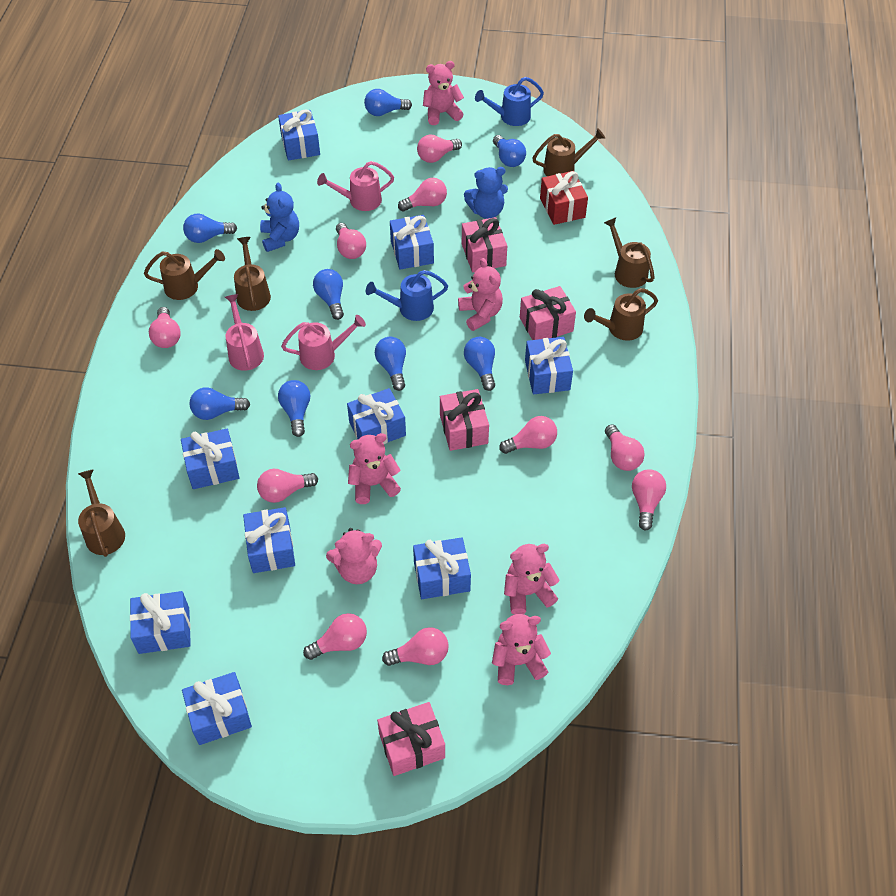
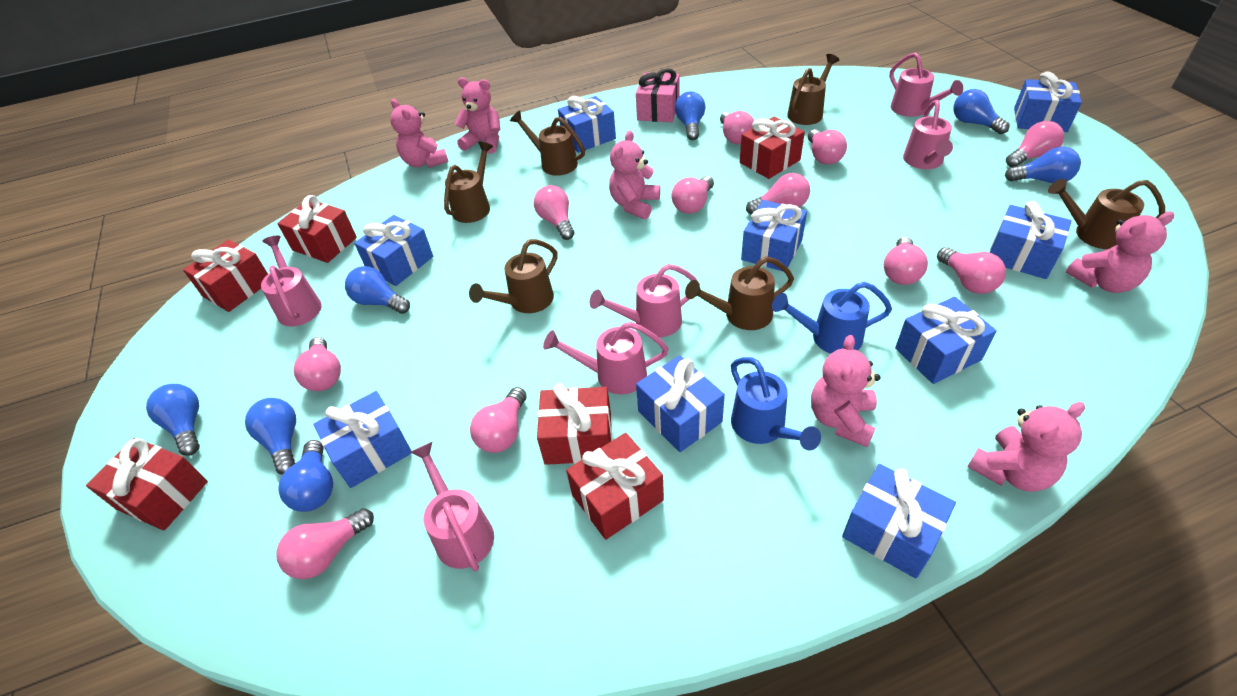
blue light bulb: [183,214,237,243] [189,387,250,420] [278,380,310,437] [313,269,344,320] [364,89,412,116] [375,337,406,391] [464,337,495,391] [493,135,526,167] = 8 -> [146,384,200,456] [245,398,296,475] [278,440,333,512] [345,266,410,314] [675,91,706,140] [953,89,1010,134] [1005,147,1081,184] = 7
blue teddy bear: [260,183,299,252] [464,167,508,219] = 2 -> none = 0
pink gift: [377,702,445,776] [440,389,489,451] [462,217,507,272] [520,286,576,340] = 4 -> [636,68,680,122] = 1
pink light bulb: [149,307,181,348] [257,469,318,503] [303,613,367,660] [336,223,366,259] [382,627,449,666] [398,178,447,212] [417,135,462,163] [499,416,557,454] [605,424,645,471] [632,469,666,530] = 10 -> [276,508,374,579] [294,337,341,391] [470,387,527,453] [534,185,574,240] [672,176,714,214] [720,111,754,144] [746,173,810,215] [808,129,847,165] [884,237,928,285] [937,247,1006,294] [1006,121,1064,168] = 11
pink watering can: [225,294,264,371] [281,315,366,370] [317,161,394,211] = 3 -> [261,236,322,326] [411,442,494,571] [543,322,668,394] [590,264,700,337] [890,52,963,117] [903,100,953,169] = 6
red gift: [540,171,588,225] = 1 -> [86,438,208,530] [183,240,268,312] [277,195,357,263] [537,383,612,465] [566,433,664,540] [740,117,805,179] = 6

